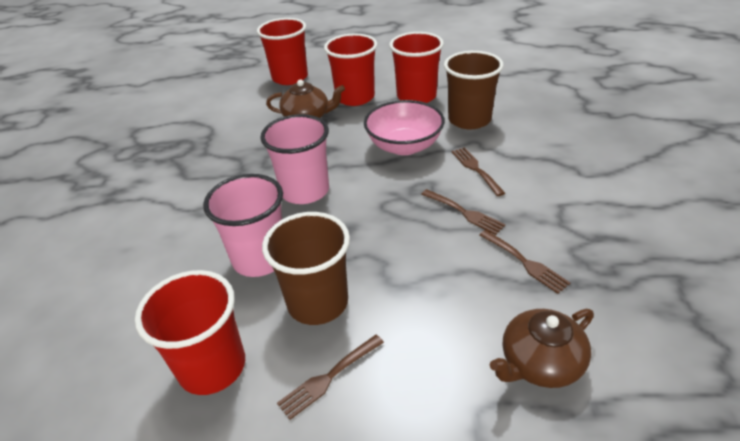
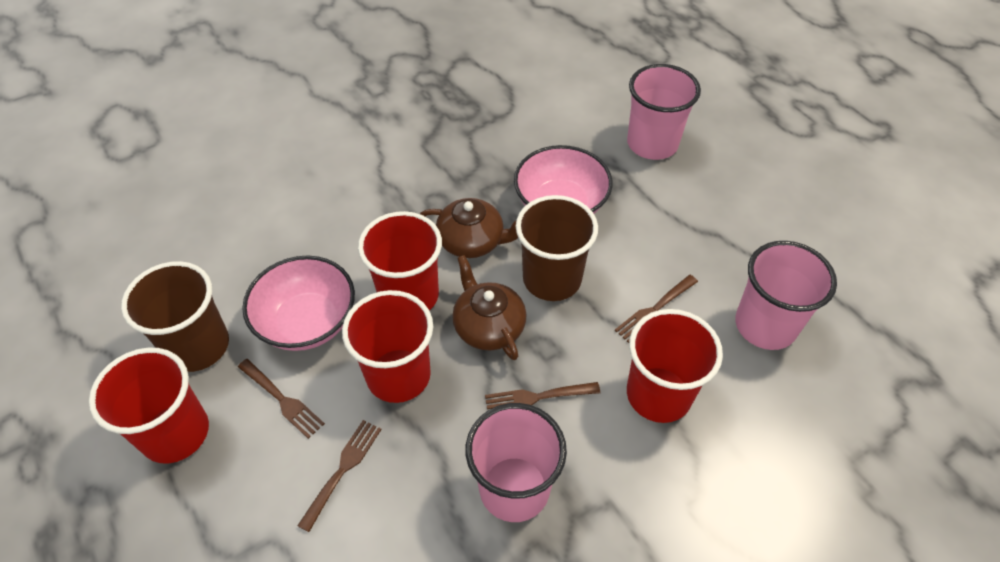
pink bowl: [364,100,445,155] = 1 -> [242,256,355,351] [514,145,612,214] = 2
pink cup: [203,174,283,277] [260,114,329,204] = 2 -> [466,403,567,522] [627,64,701,160] [735,241,837,350] = 3

